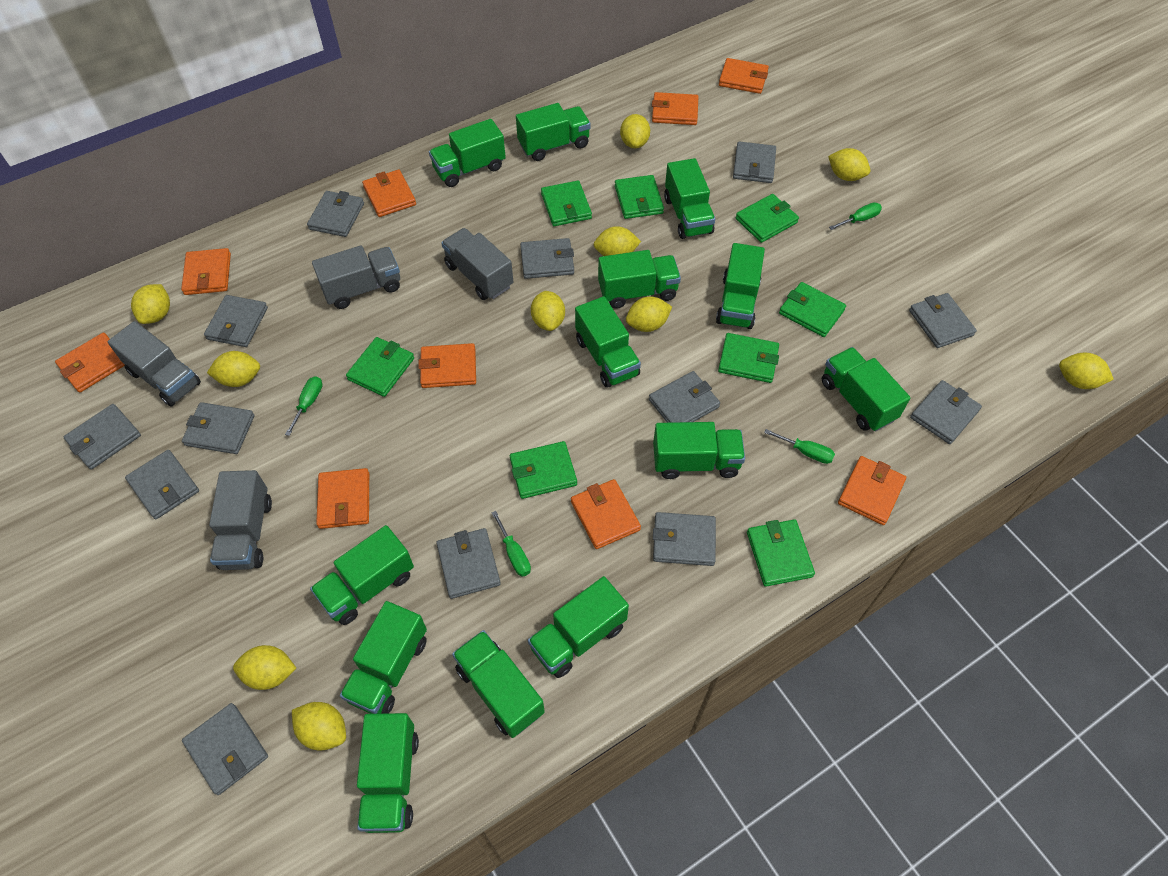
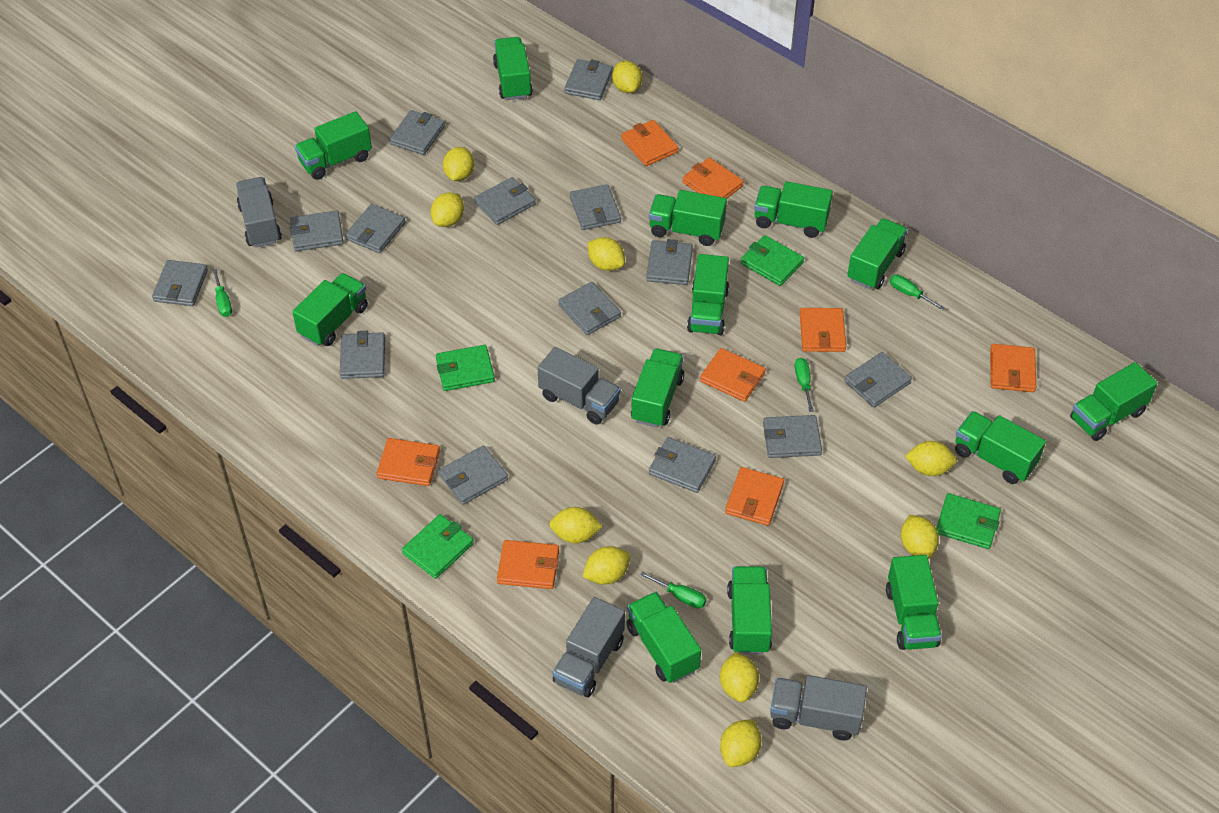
green wallet: [346,337,414,397] [510,441,577,499] [541,180,592,226] [615,175,664,219] [718,333,779,383] [736,194,799,243] [747,519,815,587] [779,282,846,337] = 8 -> [402,514,474,579] [436,345,495,391] [741,235,804,286] [936,493,1001,549] = 4
grey wallet: [63,404,141,470] [125,450,199,519] [182,402,255,454] [182,703,268,795] [204,295,268,347] [307,191,364,237] [436,528,501,599] [520,238,574,279] [649,371,720,423] [653,512,716,566] [733,141,776,183] [909,293,977,348] [910,380,982,444] = 13 -> [152,260,208,306] [290,210,344,251] [340,331,385,379] [345,204,405,253] [389,110,445,155] [439,445,508,505] [474,177,536,225] [558,282,621,335] [564,59,613,100] [570,184,621,230] [646,239,693,285] [649,437,716,493] [763,415,822,458] [844,352,912,408] = 14
orange wallet: [55,332,125,393] [181,248,231,295] [316,468,369,529] [362,169,416,217] [418,343,476,388] [571,479,641,549] [652,92,698,125] [719,58,769,94] [838,456,906,525] = 9 -> [377,438,440,486] [497,540,559,589] [621,120,679,166] [682,158,744,199] [700,348,766,402] [725,467,784,526] [800,308,846,352] [990,344,1036,392] = 8

